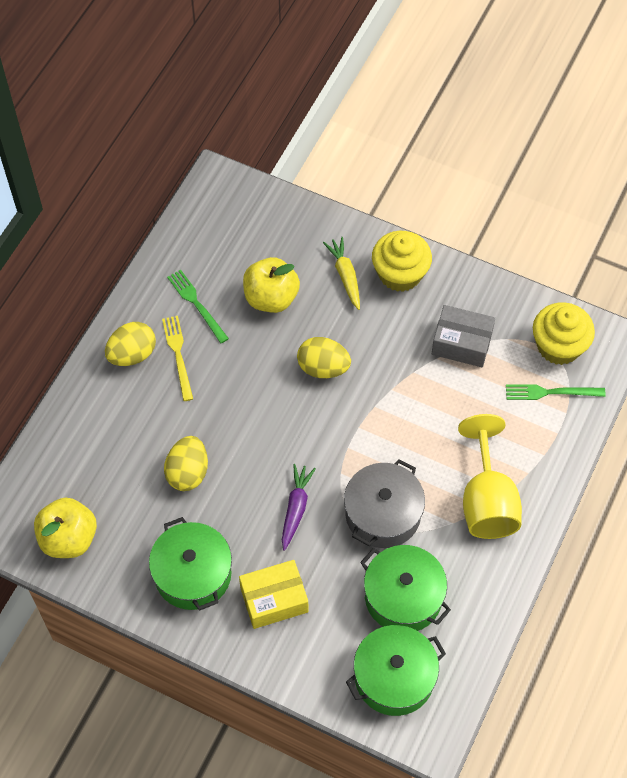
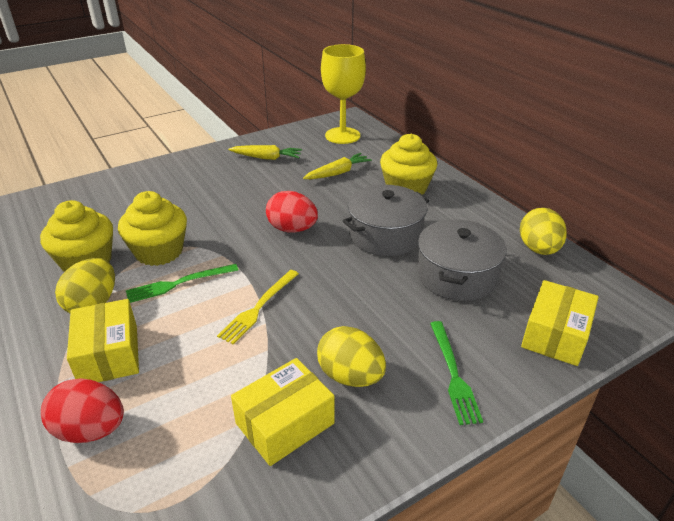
green pot: [149,517,232,611] [346,625,446,716] [360,545,451,631] = 3 -> none = 0
grey box: [432,305,495,367] = 1 -> none = 0
grey pot: [344,459,425,548] = 1 -> [343,184,430,256] [417,220,507,301] = 2
purple carrot: [282,464,316,551] = 1 -> none = 0
red egg: none = 0 -> [41,378,124,443] [266,191,318,233] = 2
yellow apple: [34,498,97,558] [243,257,300,313] = 2 -> none = 0
yellow box: [239,560,308,629] = 1 -> [67,299,139,382] [231,358,335,466] [521,280,599,366] = 3
yellow carrot: [323,237,360,310] = 1 -> [228,145,302,160] [303,153,372,179] = 2
yellow cupcake: [372,231,432,292] [533,302,595,365] = 2 -> [40,200,113,272] [118,191,187,266] [380,134,437,194] = 3

